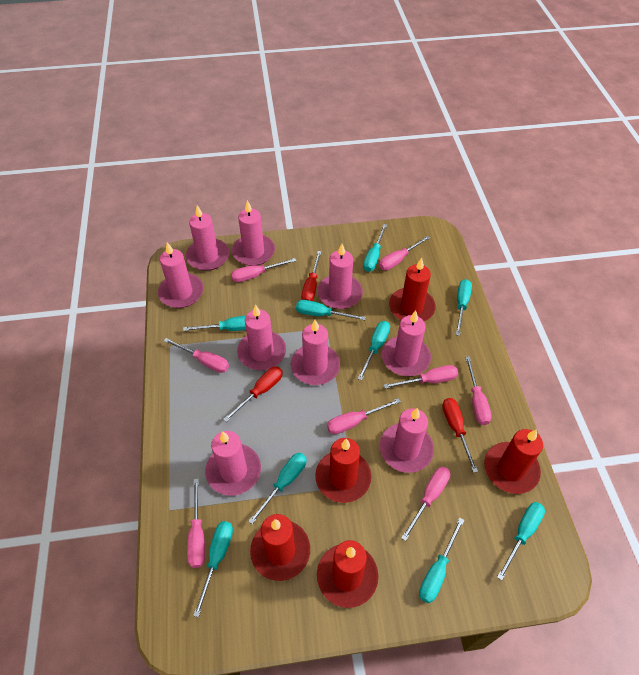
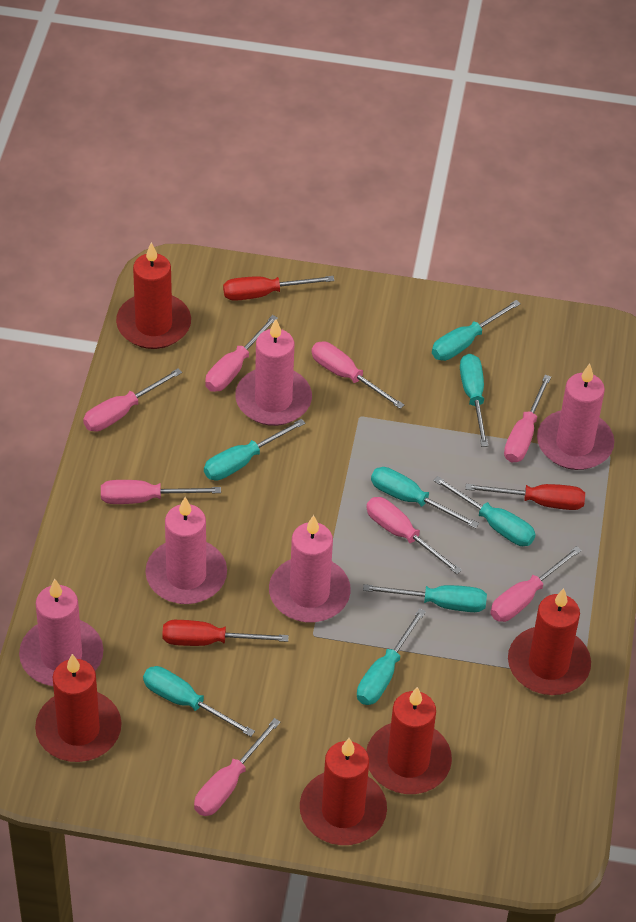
pink candle: [158,242,204,308] [186,205,229,271] [205,431,261,496] [232,200,275,266] [237,304,286,370] [291,320,340,385] [317,244,363,309] [380,408,434,473] [382,311,431,376] = 9 -> [19,579,103,686] [145,497,227,604] [235,319,312,426] [269,515,351,622] [537,364,614,470] = 5
turquoise screwdriver: [183,316,246,331] [193,521,233,617] [248,453,306,525] [296,300,366,320] [357,321,390,380] [363,224,387,272] [419,518,464,603] [456,279,472,336] [497,502,545,581] = 9 -> [143,666,255,737] [204,419,305,481] [357,608,426,705] [363,584,487,612] [371,467,479,529] [432,300,521,361] [433,476,536,546] [460,354,488,447] = 8

